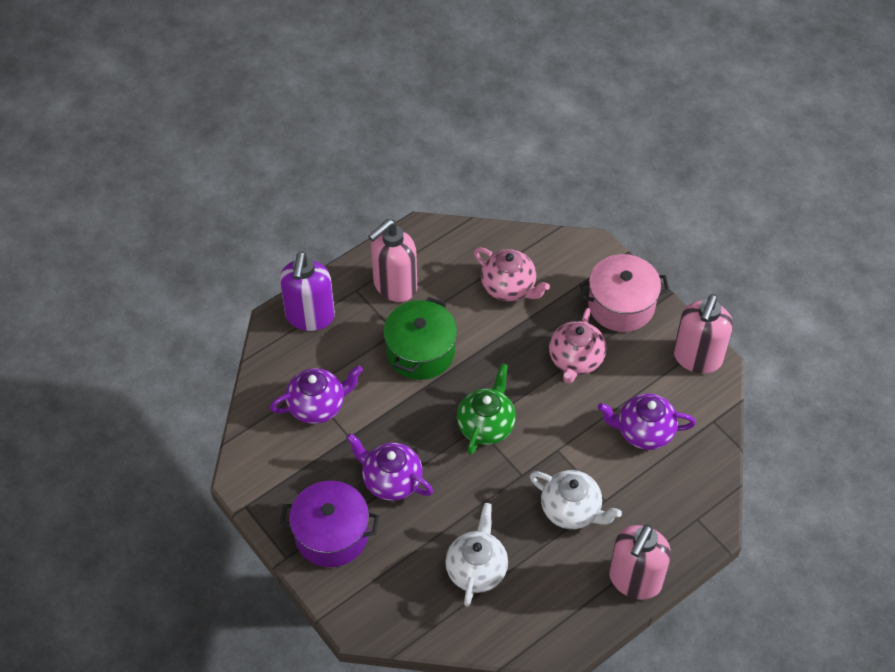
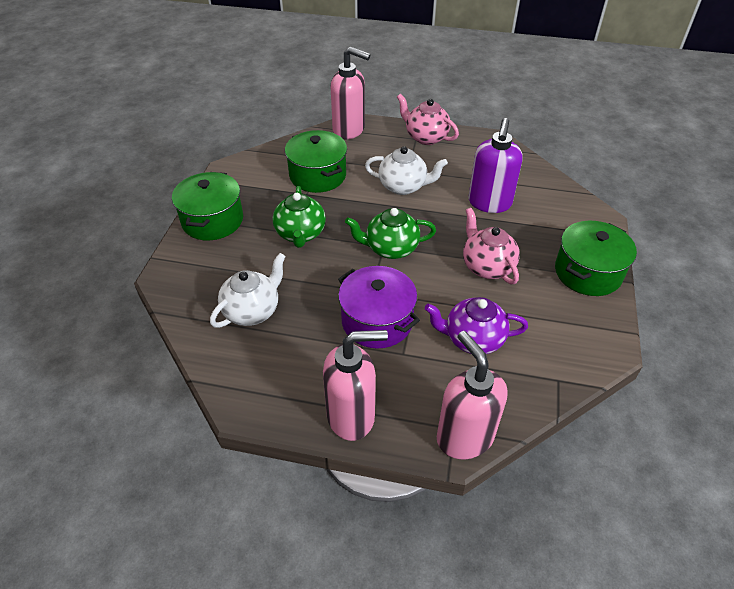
green pot: [383,297,457,380] = 1 -> [172,172,243,240] [285,130,347,193] [555,221,637,296] = 3
green teapot: [457,364,516,455] = 1 -> [273,186,326,248] [345,208,436,259] = 2
pink pot: [579,254,670,332] = 1 -> none = 0
purple teapot: [270,366,363,424] [346,433,433,501] [598,394,696,450] = 3 -> [425,297,528,354] = 1

